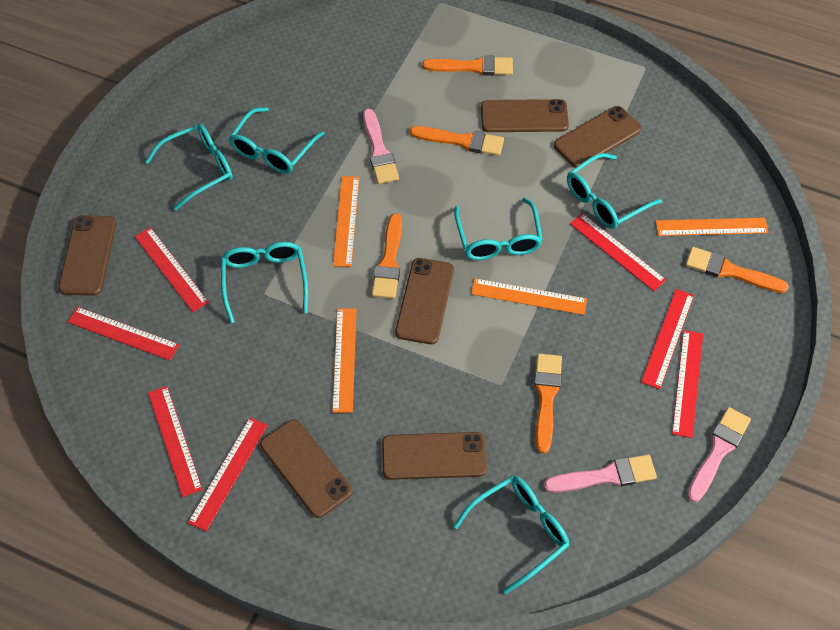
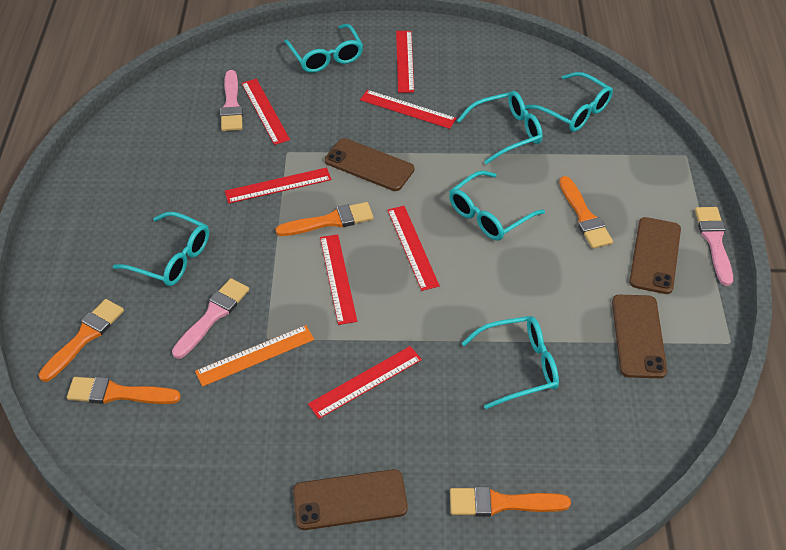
brown phone: [58,215,116,296] [260,419,352,518] [382,432,487,480] [395,258,454,344] [481,99,569,132] [554,106,641,168] = 6 -> [293,469,408,530] [325,138,414,191] [612,295,667,378] [629,217,681,294] = 4
orange ruler: [332,308,357,413] [333,176,360,267] [471,278,587,315] [656,218,768,236] = 4 -> [195,325,314,387] = 1

